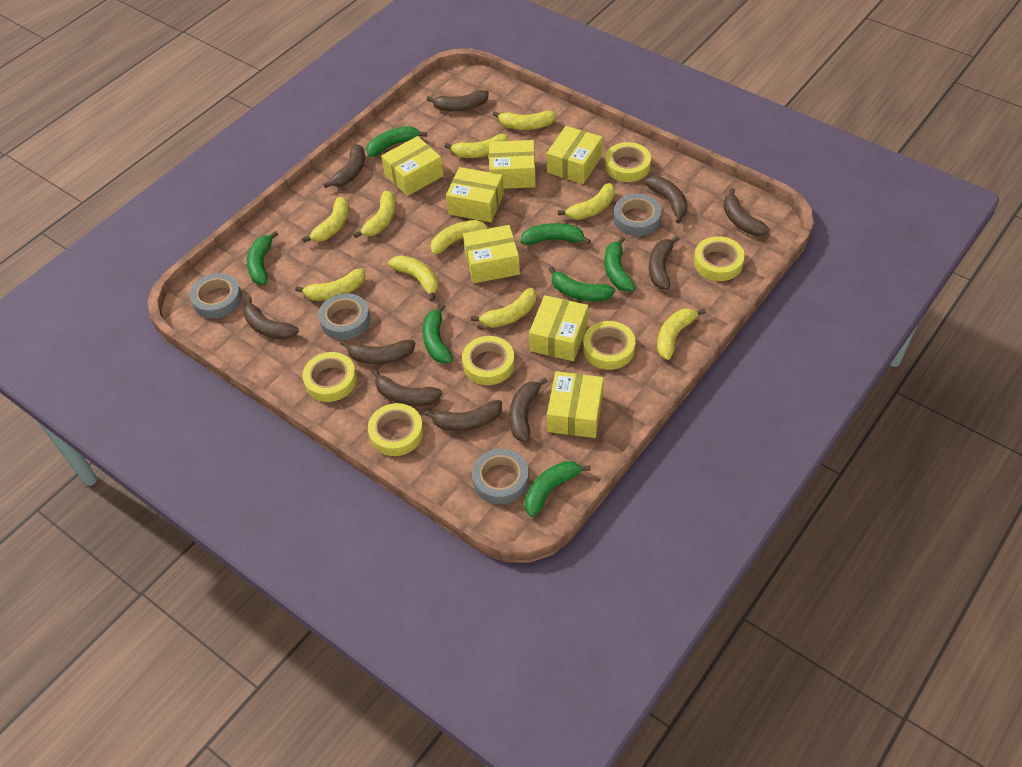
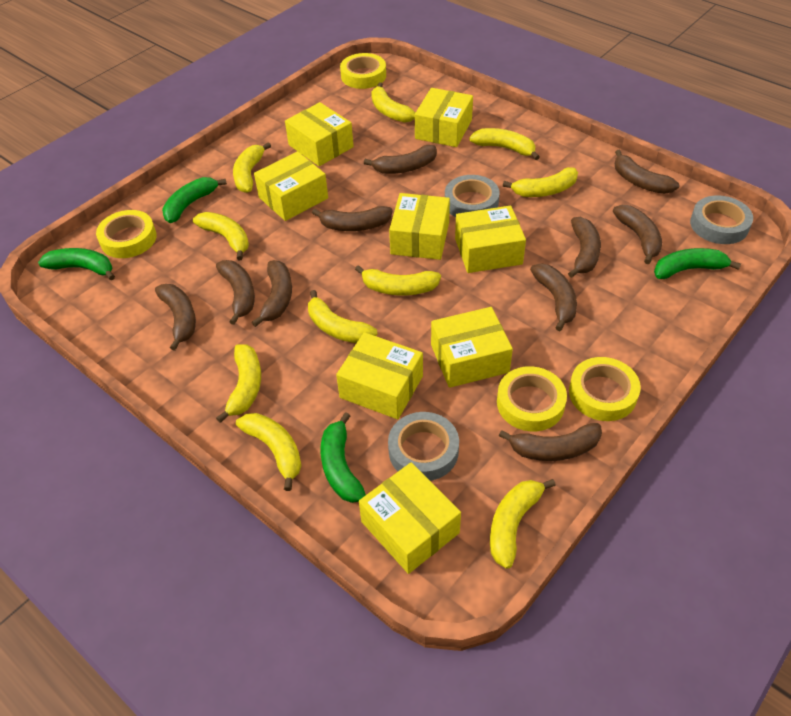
green banana: [247,231,278,284] [367,126,427,157] [422,304,453,364] [521,223,591,245] [525,461,591,517] [549,266,615,302] [605,237,635,292] = 7 -> [38,248,115,280] [162,177,227,223] [320,412,366,503] [654,248,741,279] = 4
grey tape: [190,273,242,319] [318,293,370,340] [472,449,529,504] [614,194,662,236] = 4 -> [388,412,459,481] [445,175,500,217] [690,195,753,244] = 3
yellow box: [381,136,443,196] [446,167,504,222] [463,225,520,283] [489,140,536,189] [529,295,588,361] [547,126,602,184] [547,371,604,438] = 7 -> [254,151,328,221] [285,102,354,166] [336,332,423,419] [359,462,461,574] [389,193,450,260] [415,88,473,147] [431,307,513,388] [455,206,526,273] = 8
yellow tape: [302,352,357,402] [368,403,424,456] [462,336,515,385] [583,321,635,370] [605,142,651,182] [694,236,745,281] = 6 -> [96,210,157,258] [340,53,386,89] [497,366,567,431] [569,357,641,421] = 4

